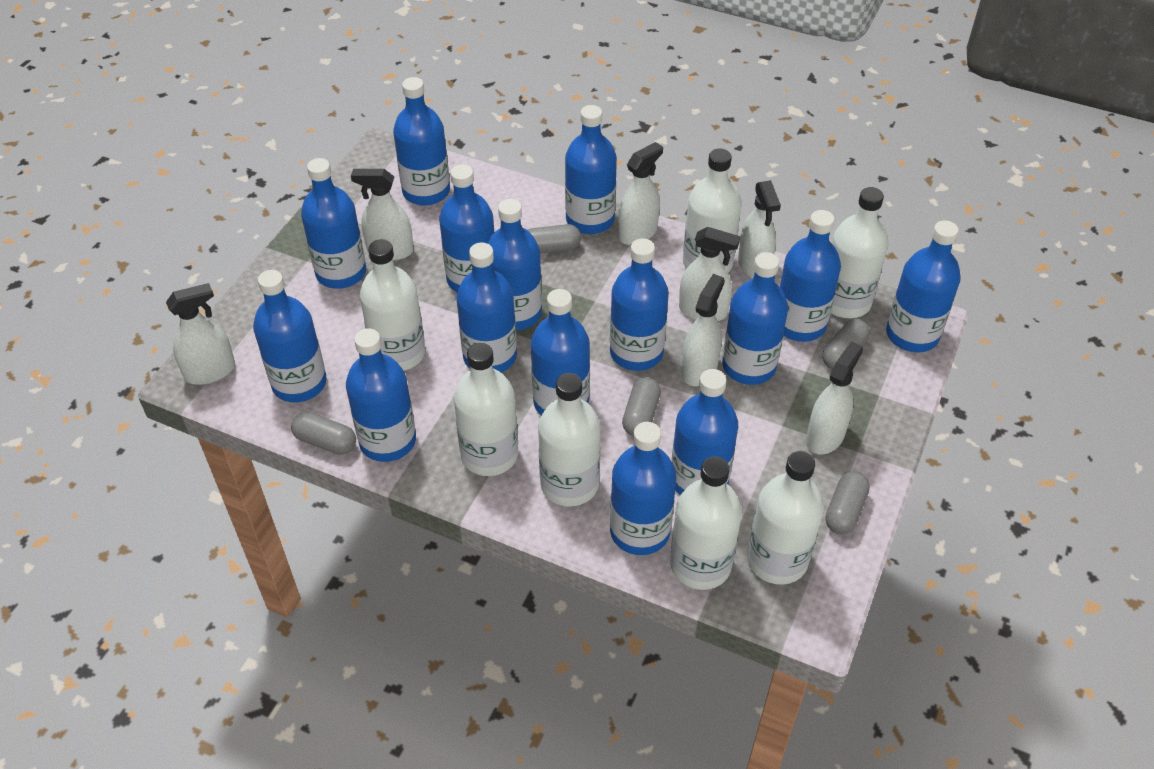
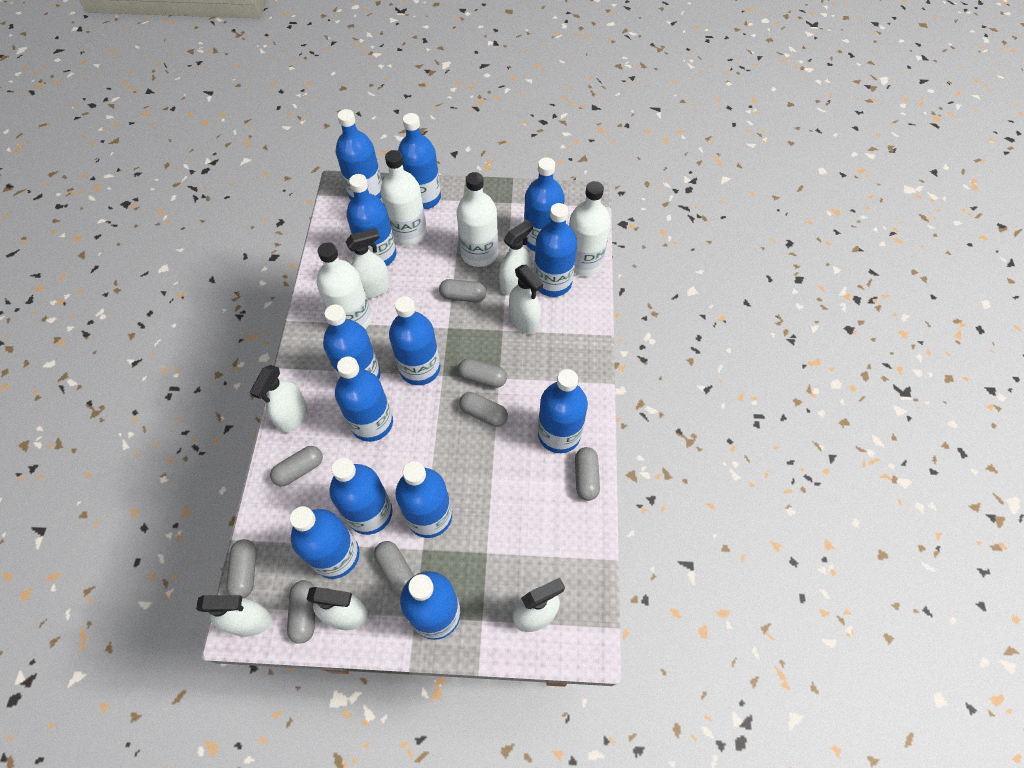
blue bottle: [253,270,327,402] [301,158,366,289] [346,328,416,462] [393,77,450,206] [439,164,494,292] [456,242,517,372] [488,199,542,330] [531,289,590,416] [565,105,617,234] [610,238,669,371] [610,422,676,555] [671,369,738,495] [722,252,788,385] [780,210,841,342] [886,220,961,352] = 15 -> [290,506,359,579] [323,305,380,380] [329,458,393,535] [335,356,393,442] [336,109,382,200] [346,174,396,266] [389,296,440,385] [395,461,452,538] [398,113,441,209] [400,571,461,640] [524,157,565,251] [534,203,577,297] [538,369,588,453] = 13
grey capsule: [291,412,356,455] [528,224,581,254] [622,377,661,436] [822,319,870,369] [826,471,870,534] = 5 -> [226,539,256,598] [270,446,323,486] [287,580,315,644] [374,541,414,595] [439,279,486,302] [458,359,507,388] [459,392,508,427] [575,447,600,501] = 8
white bottle: [360,239,425,371] [454,343,518,476] [538,373,600,506] [670,456,742,590] [683,148,742,273] [747,451,824,585] [831,187,889,318] = 7 -> [317,242,372,329] [380,150,427,246] [457,172,498,267] [569,181,611,276] = 4

